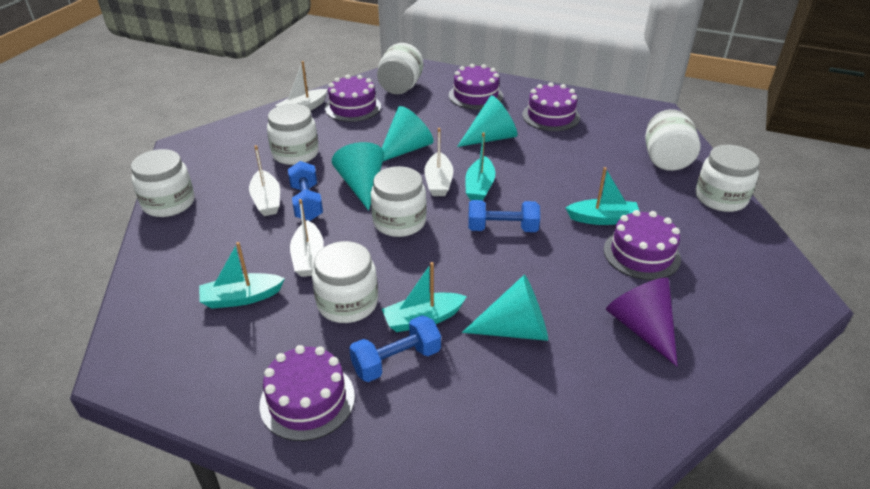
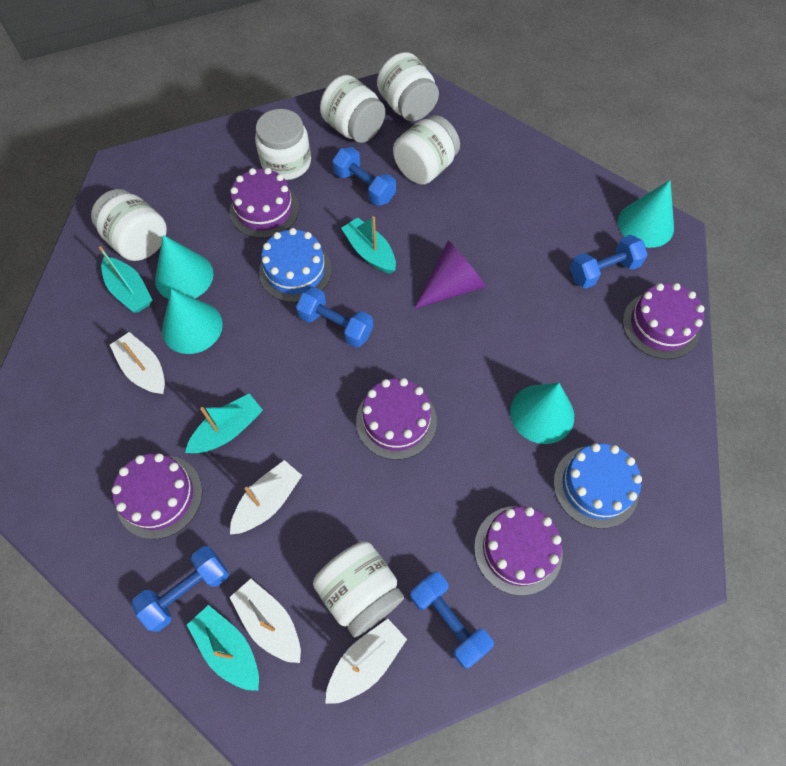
blue cake: none = 0 -> [259,228,332,302] [554,443,642,529] = 2
blue dumbbell: [288,161,323,221] [349,315,441,382] [468,200,540,232] = 3 -> [132,546,229,632] [296,287,373,348] [332,147,396,206] [410,571,494,669] [570,235,648,289] = 5
white jar: [131,149,195,217] [267,104,319,165] [312,241,378,323] [371,166,427,237] [377,43,424,94] [645,109,701,171] [696,145,760,212] = 7 -> [91,189,167,261] [255,109,311,180] [313,541,404,638] [320,75,385,143] [377,52,439,121] [393,115,460,185] = 6

